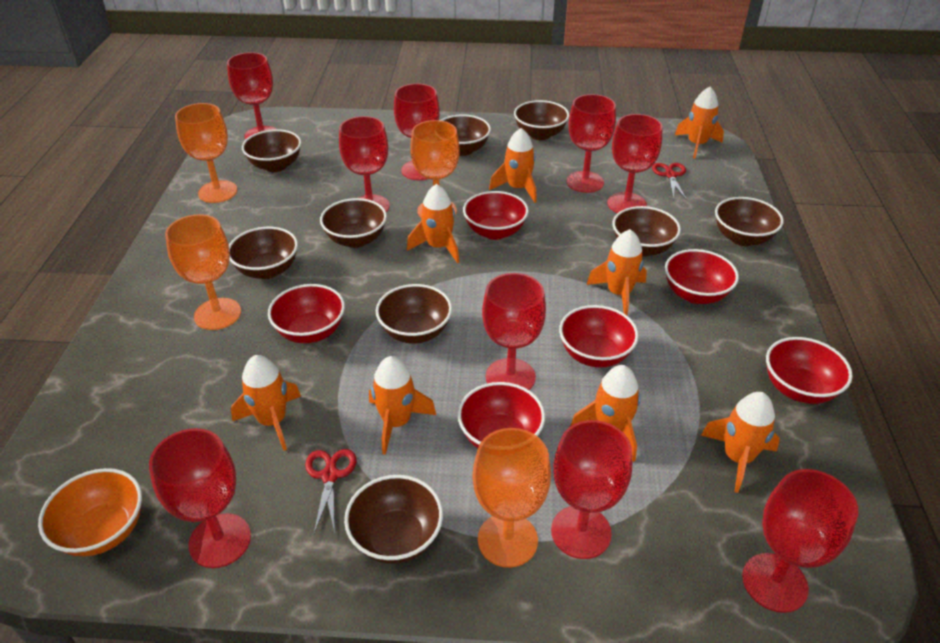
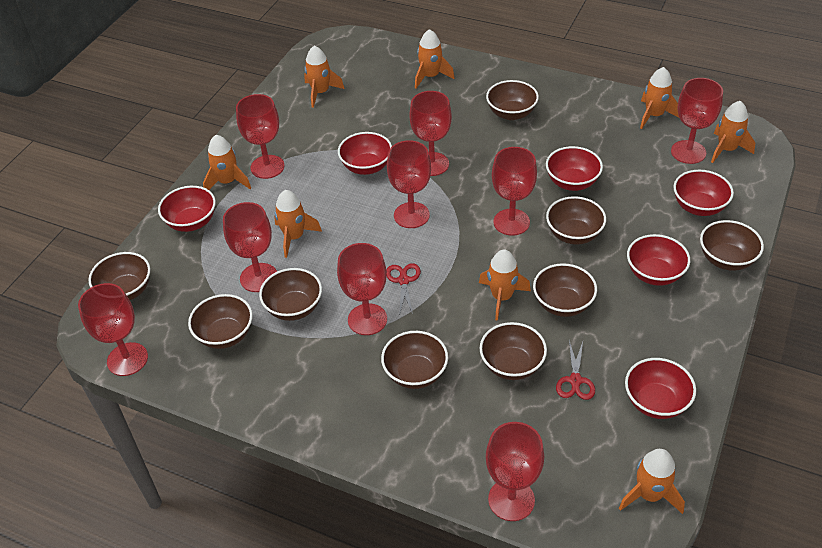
orange bowl: [38,468,142,556] = 1 -> none = 0
orange goblet: [165,214,241,330] [175,103,237,203] [410,120,460,218] [473,428,551,568] = 4 -> none = 0

